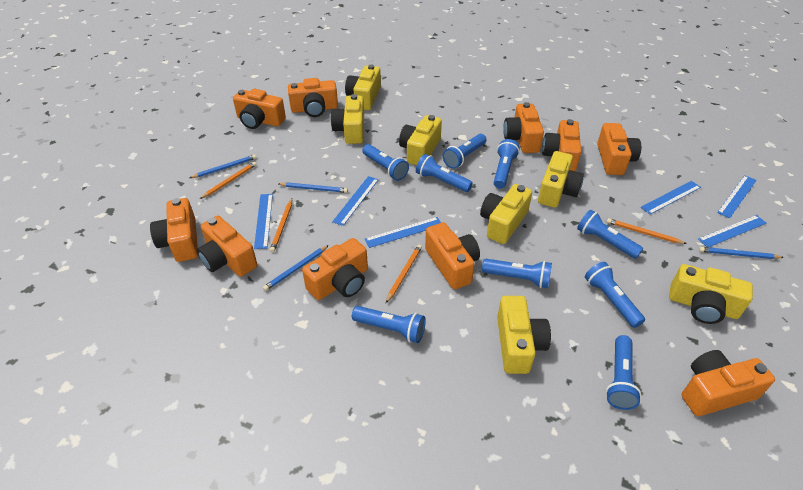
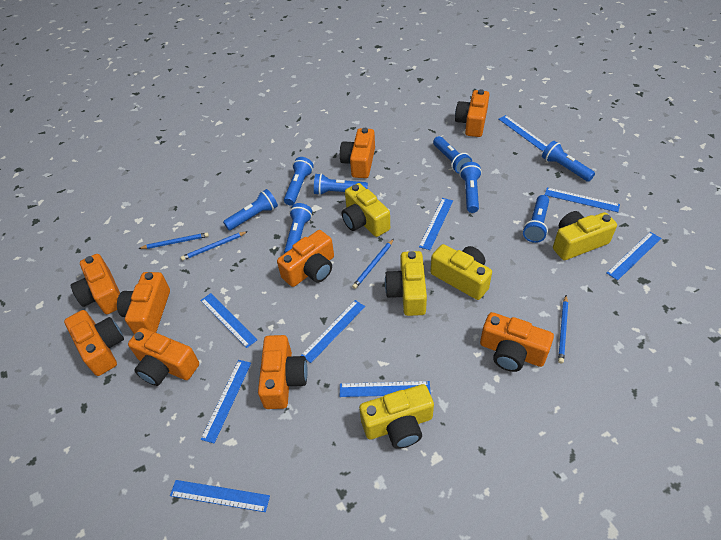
blue flashlight: [352,306,426,343] [362,144,409,181] [416,154,473,192] [443,134,487,169] [482,259,552,288] [494,139,520,188] [577,210,643,259] [585,262,645,328] [606,335,641,410] = 9 -> [223,189,278,231] [284,157,314,205] [284,203,312,254] [314,173,368,195] [433,136,472,174] [459,162,482,213] [523,195,549,243] [542,141,595,182] = 8
blue ruler: [254,194,273,249] [332,176,379,226] [365,217,441,248] [641,181,701,214] [698,215,766,247] [717,175,757,218] = 6 -> [170,480,270,512] [200,293,257,348] [201,360,251,443] [301,300,365,363] [340,381,431,397] [419,198,453,250] [499,115,548,151] [545,188,620,212] [607,232,661,280] = 9
orange camera: [150,198,198,262] [197,216,257,277] [233,89,286,129] [288,78,338,117] [302,238,368,300] [425,222,480,289] [503,102,544,153] [542,119,581,171] [597,123,641,175] [682,350,775,416] = 10 -> [64,310,124,376] [71,254,120,314] [117,272,170,334] [128,328,199,386] [258,335,308,409] [277,230,334,287] [340,128,375,178] [455,89,489,137] [480,312,554,372] = 9
orange pencil: [200,162,257,199] [270,198,292,253] [386,245,422,303] [607,218,687,244] = 4 -> none = 0
yellow camera: [331,94,364,144] [345,65,381,110] [399,115,442,165] [480,184,532,244] [497,296,551,374] [538,151,584,208] [669,264,753,324] = 7 -> [342,183,390,237] [359,384,434,449] [385,251,427,316] [430,244,492,300] [553,211,617,260] = 5

